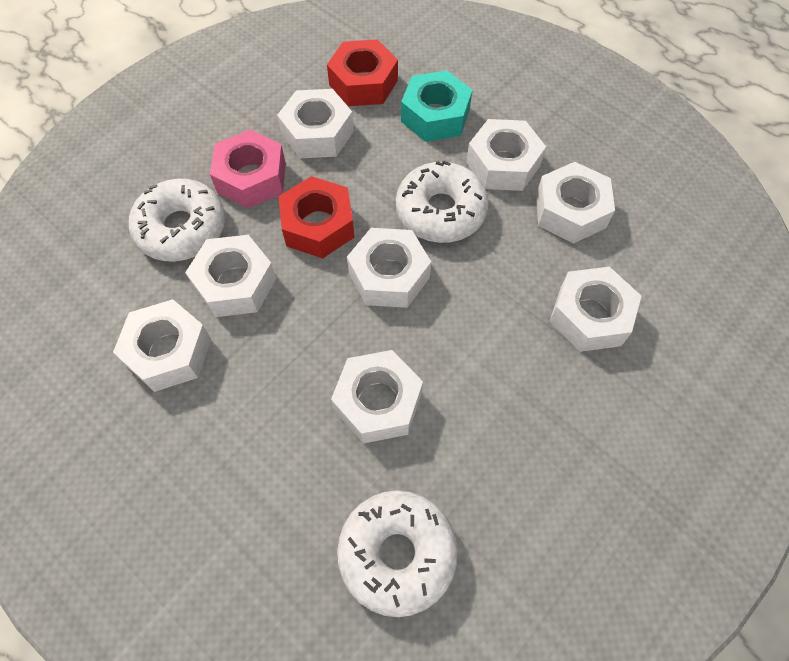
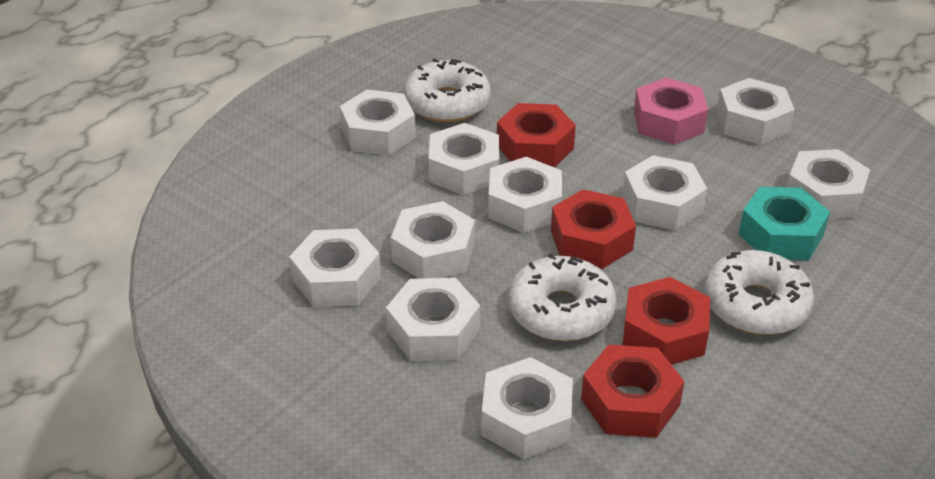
red nut: [279,176,355,258] [327,39,398,106] = 2 -> [497,103,576,168] [551,189,636,269] [581,345,685,438] [623,277,710,365] = 4
white nut: [113,299,211,392] [185,235,276,317] [277,89,354,158] [331,350,423,444] [347,228,431,308] [466,119,546,191] [536,162,615,243] [549,266,641,352] = 8 -> [289,229,381,307] [340,90,416,155] [386,278,480,361] [391,201,475,279] [428,123,499,195] [481,357,573,459] [488,157,562,233] [622,155,707,231] [717,78,795,145] [787,149,870,219] = 10

